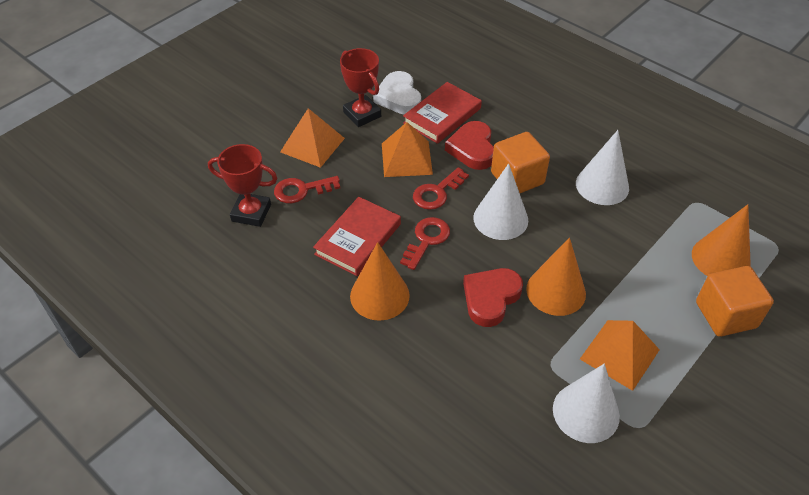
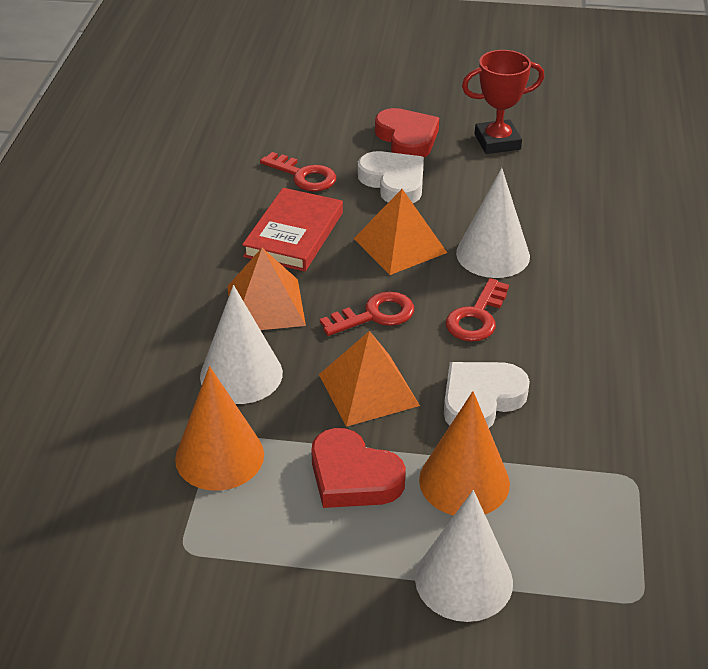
orange cone: [350,242,410,321] [526,237,586,316] [692,204,751,276] = 3 -> [175,366,264,491] [419,391,510,516] = 2
orange cube: [491,132,550,193] [696,266,774,337] = 2 -> none = 0
red book: [313,197,401,276] [403,82,482,144] = 2 -> [242,188,343,272] = 1
red trophy: [208,144,277,227] [340,48,381,127] = 2 -> [462,50,544,154] = 1
white heart: [373,71,421,114] = 1 -> [358,151,424,203] [444,362,530,428] = 2

